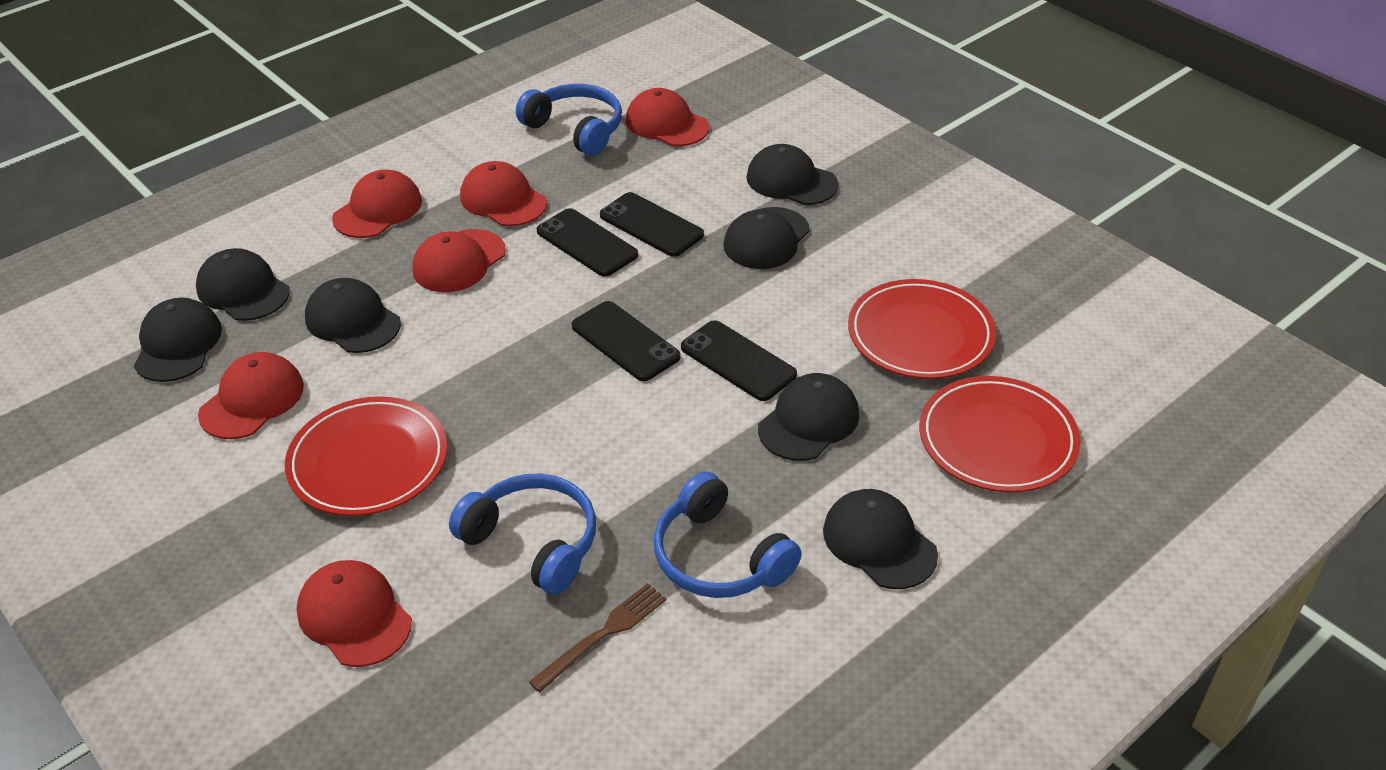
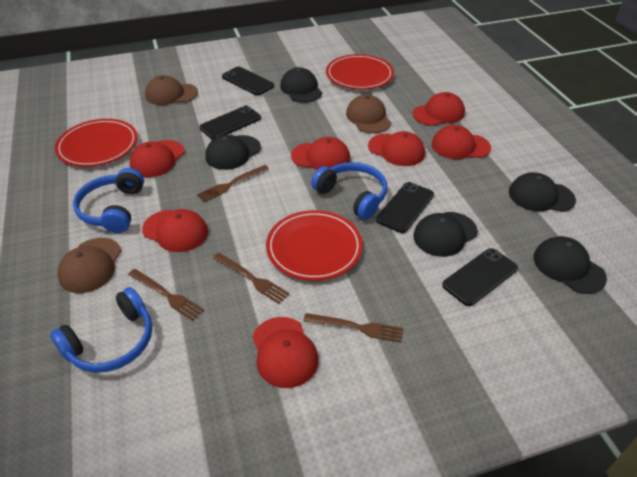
black cap: [134,298,222,382] [196,248,290,321] [305,278,401,353] [723,207,810,269] [746,144,838,205] [758,373,859,461] [823,489,938,589] = 7 -> [205,135,261,170] [280,67,322,103] [413,212,478,257] [509,172,576,212] [534,236,607,294] = 5
brown cap: none = 0 -> [57,238,121,293] [145,75,198,105] [346,94,391,133] = 3
brown fork: [529,583,667,692] = 1 -> [128,269,204,321] [197,165,269,202] [213,253,289,304] [303,313,404,343] = 4
red cap: [198,352,304,439] [297,560,412,667] [332,170,422,238] [412,229,506,292] [460,161,547,226] [626,88,710,146] = 6 -> [130,140,184,177] [142,209,208,252] [252,317,319,388] [291,137,350,170] [368,131,425,166] [412,92,465,126] [432,125,491,159] = 7

